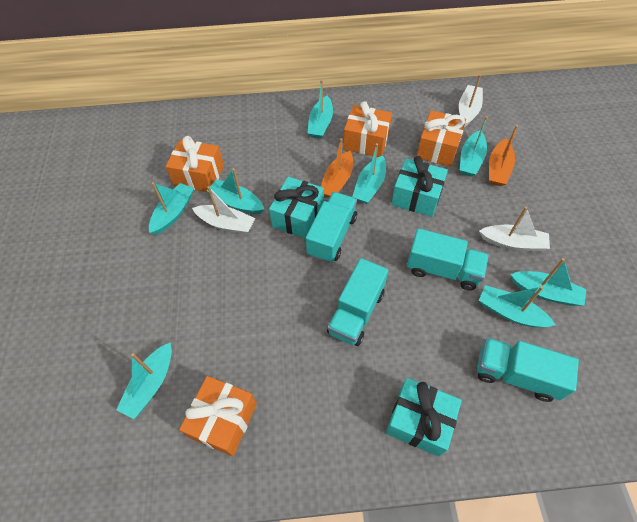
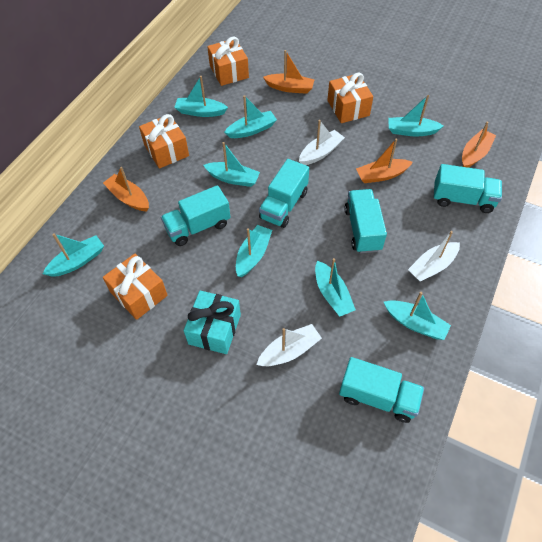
orange boat: [321,138,353,197] [489,125,518,186] = 2 -> [103,167,149,211] [263,50,315,94] [356,139,413,183] [462,122,496,168] = 4
turquoise gift: [269,177,324,239] [386,378,462,457] [391,156,448,217] = 3 -> [184,290,241,354] = 1
turquoise truck: [306,192,357,263] [327,258,388,346] [407,228,489,290] [477,338,579,402] = 4 -> [161,185,231,246] [259,159,309,228] [339,357,424,423] [344,189,387,253] [433,164,502,213] = 5

